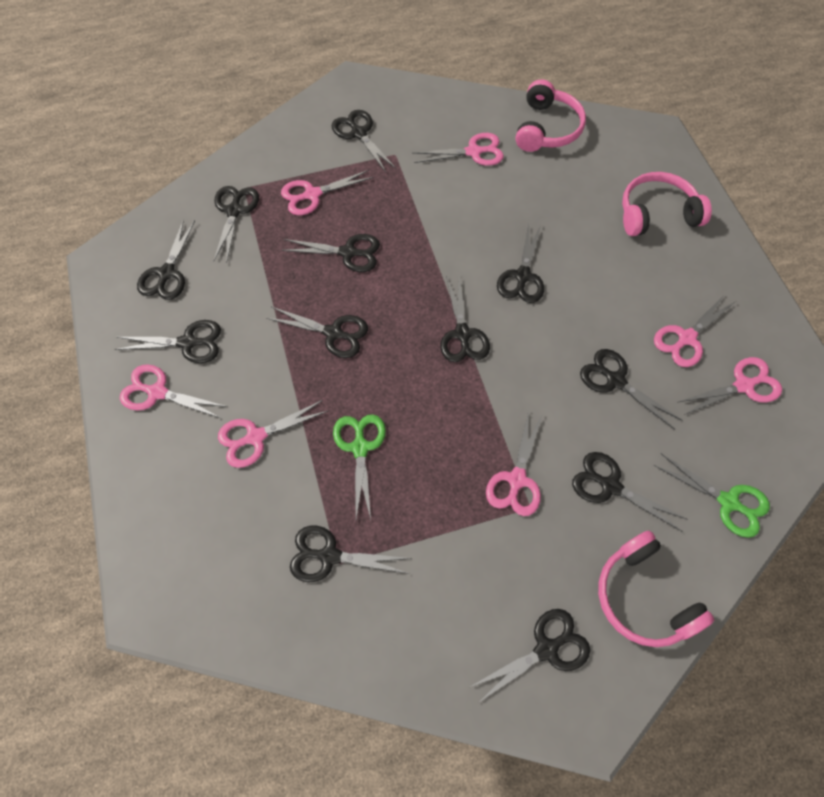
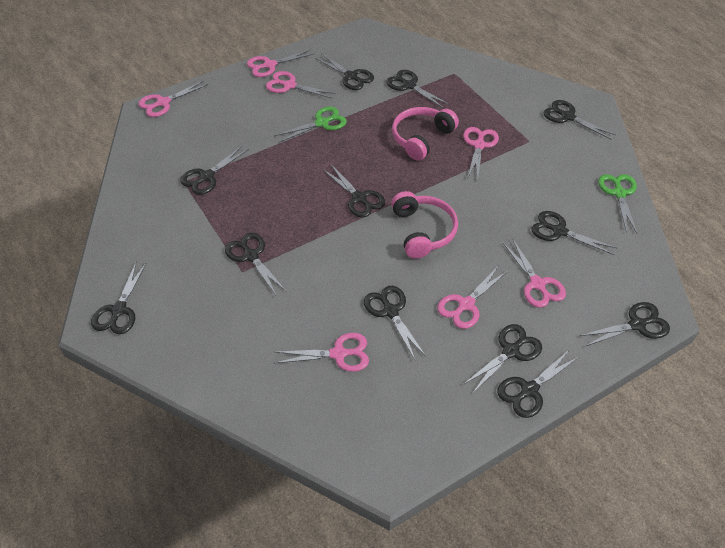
pink headphones: [515,79,586,152] [598,531,714,647] [622,172,712,236] = 3 -> [391,191,458,259] [392,107,459,161] = 2

